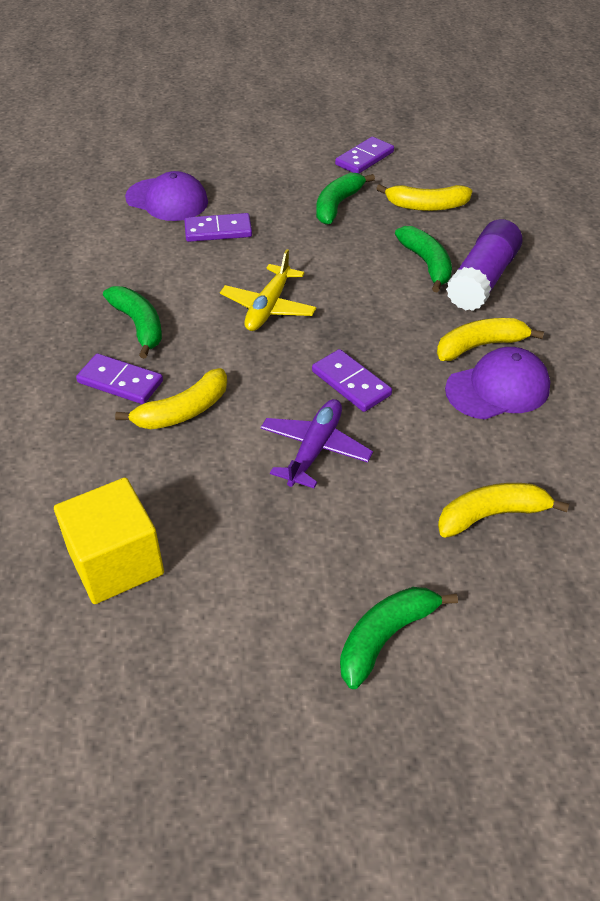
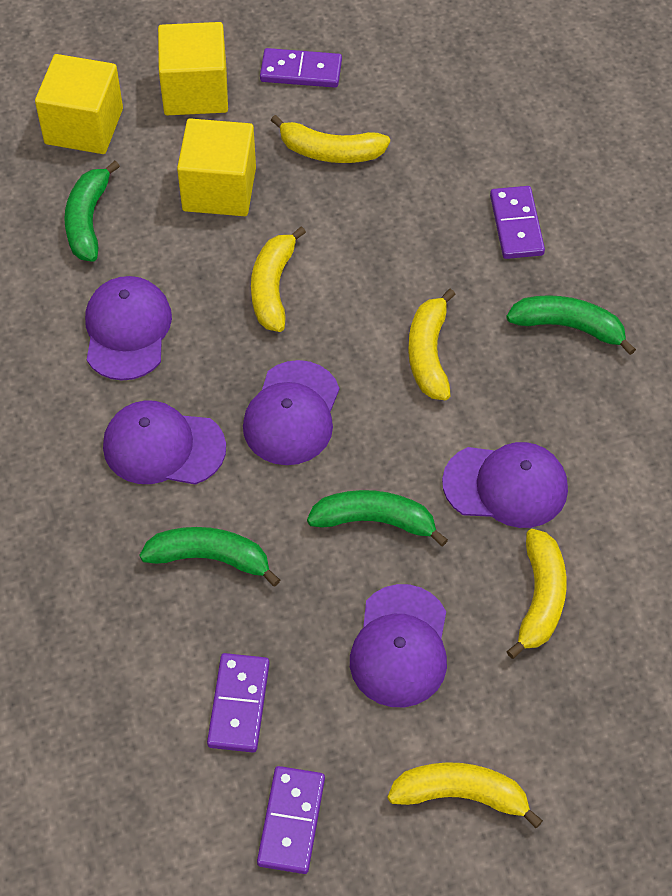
purple cap: [125,171,208,221] [445,347,550,420] = 2 -> [85,276,172,381] [103,400,226,485] [243,360,339,465] [350,584,447,707] [442,442,568,528] = 5
purple glue stick: [446,219,523,311] = 1 -> none = 0
purple plane: [260,399,373,488] = 1 -> none = 0
yellow banana: [115,368,227,429] [376,184,472,211] [437,318,544,361] [438,483,569,538] = 4 -> [251,226,306,332] [271,115,390,163] [387,762,543,828] [408,289,456,400] [506,529,567,659] = 5
yellow cube: [54,478,164,604] = 1 -> [35,54,123,154] [158,22,228,115] [177,118,256,216] = 3
yellow plane: [220,249,317,331] = 1 -> none = 0

